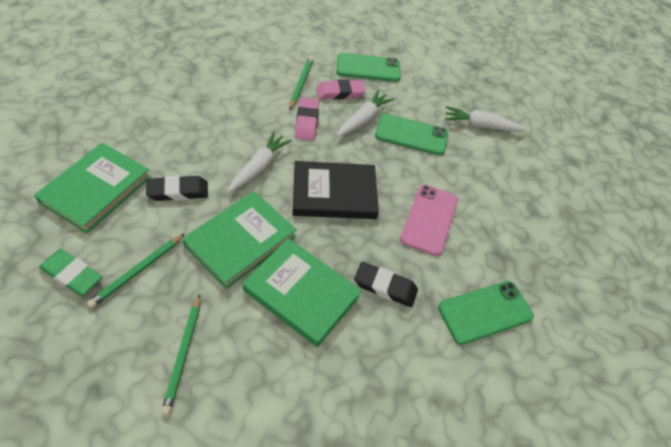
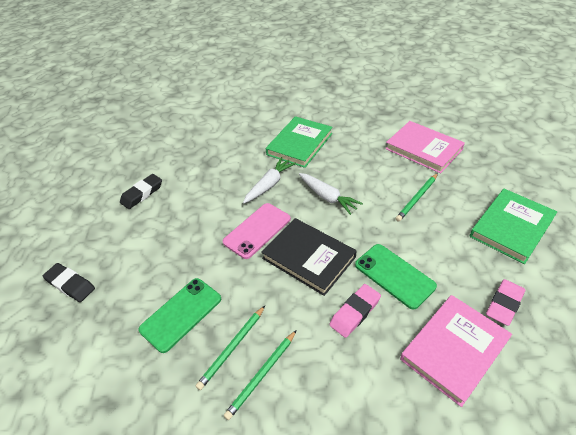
green book: [34,143,151,233] [182,191,297,289] [242,238,362,347] = 3 -> [266,116,333,168] [470,189,557,264] = 2
green eraser: [39,249,102,295] = 1 -> none = 0
green phone: [337,53,400,82] [375,114,448,155] [438,281,534,345] = 3 -> [139,278,221,353] [355,244,437,310] = 2
pink book: none = 0 -> [385,121,465,174] [400,295,512,407] = 2
white carrot: [228,131,292,193] [337,90,395,137] [445,106,526,131] = 3 -> [243,157,296,203] [299,173,363,215] = 2

